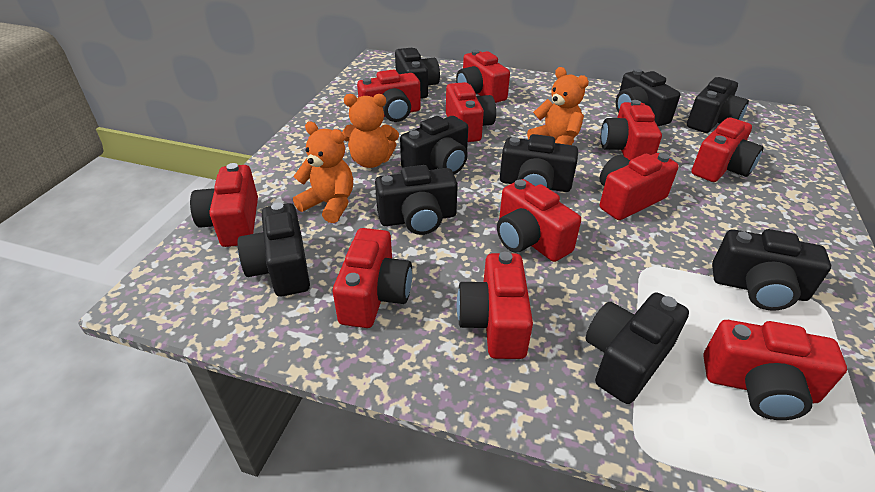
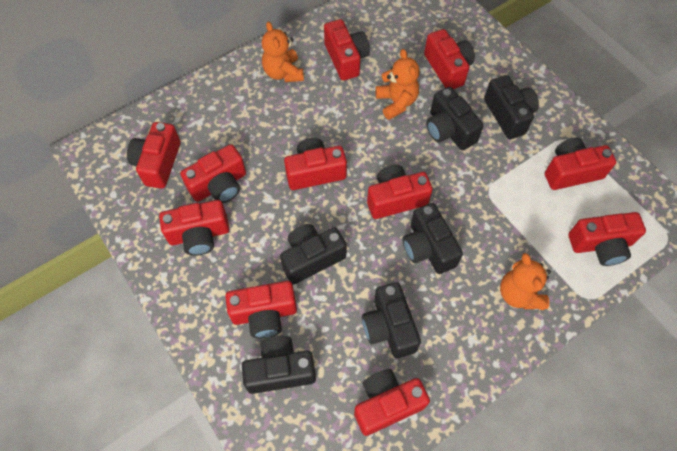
black camera: [237,202,310,297] [375,165,458,235] [395,48,440,99] [400,116,468,174] [500,134,578,192] [586,292,689,404] [616,69,680,126] [687,77,749,133] [712,229,831,311] = 9 -> [242,336,316,394] [280,224,347,284] [362,282,421,358] [403,203,463,274] [426,87,483,150] [484,75,539,139] = 6

